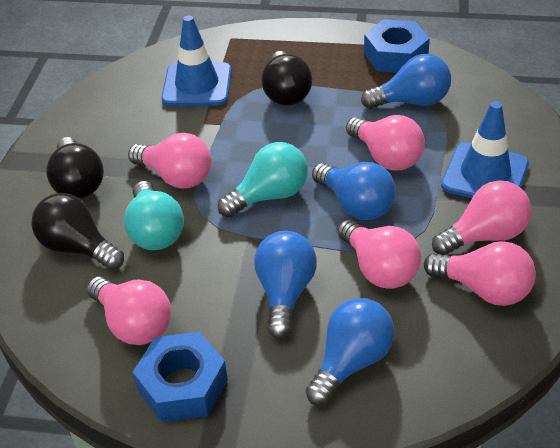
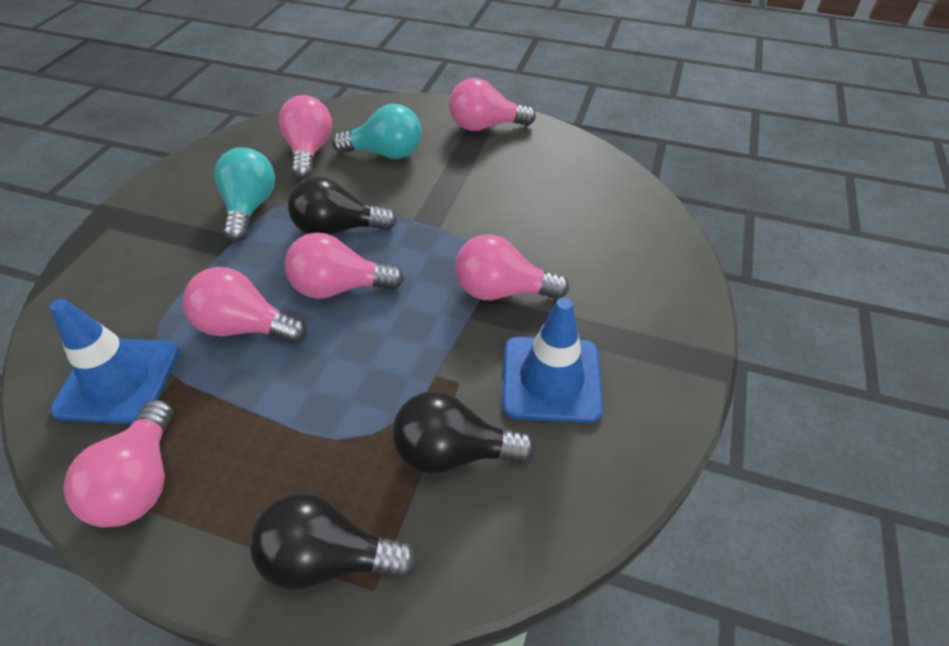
blue light bulb: [254,231,317,339] [306,298,394,406] [312,162,396,220] [361,54,451,109] = 4 -> none = 0
blue nut: [133,332,228,422] [364,19,430,73] = 2 -> none = 0

